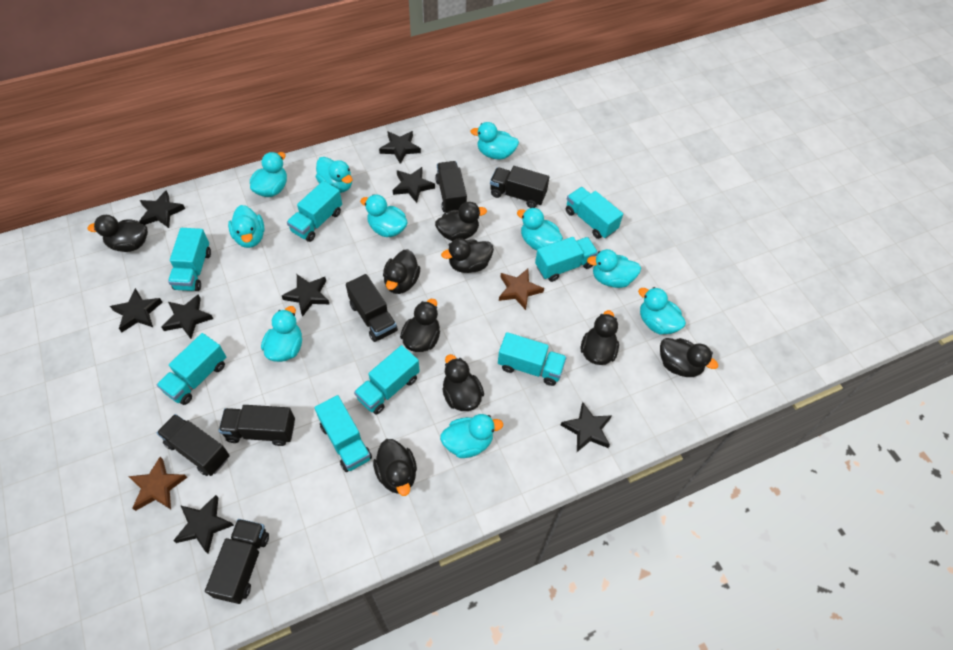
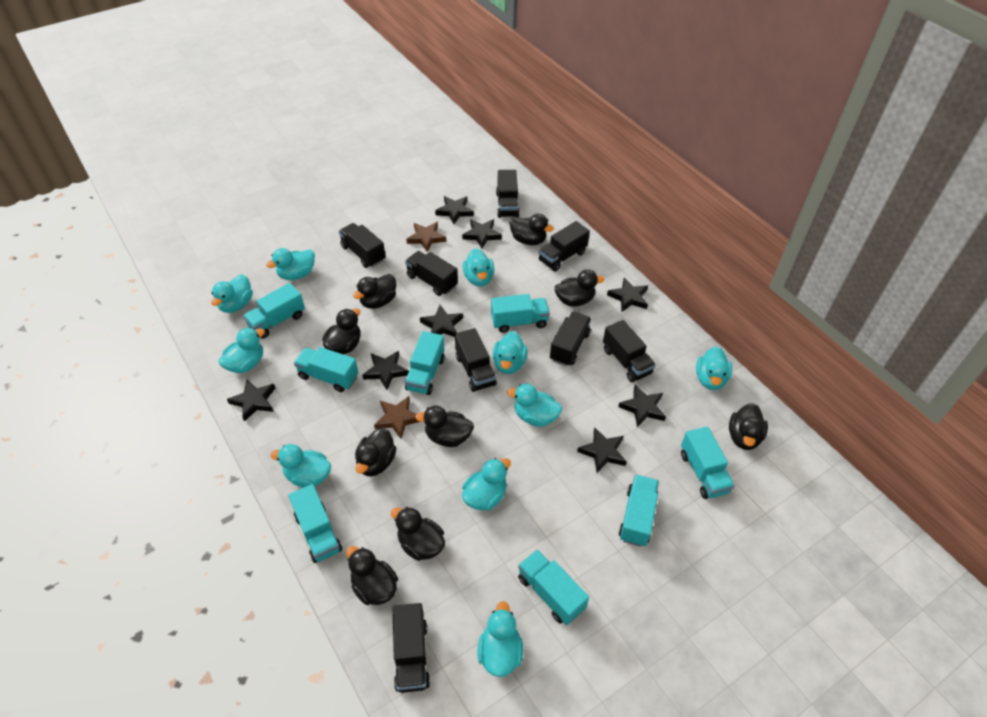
black truck: [157,414,230,476] [205,519,269,604] [219,405,295,446] [346,274,398,342] [435,161,467,213] [490,166,549,208] = 6 -> [339,223,385,268] [392,603,430,693] [405,251,458,296] [455,328,497,392] [496,170,520,218] [539,221,590,271] [550,311,591,366] [603,320,656,382] = 8

